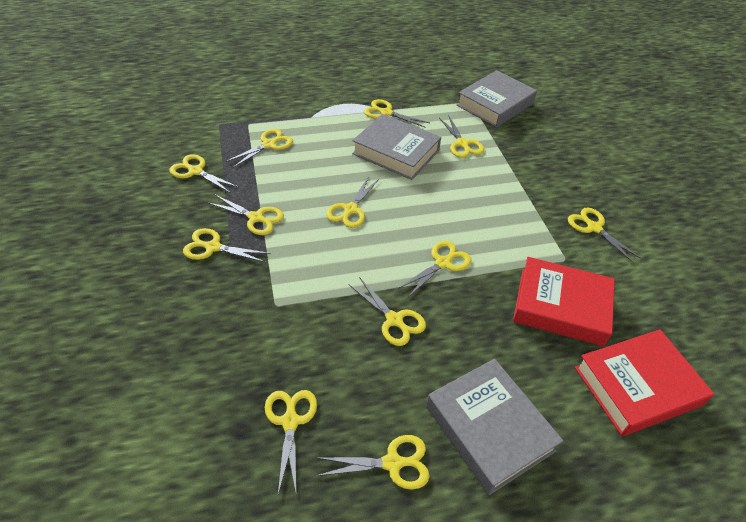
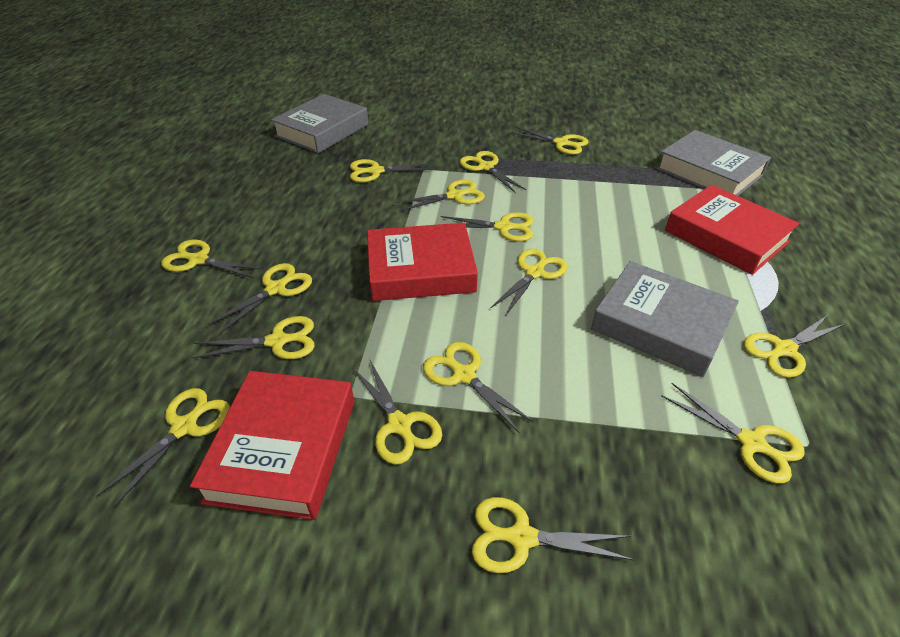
red book: [513,257,615,346] [575,329,714,436] = 2 -> [190,371,354,520] [367,223,478,301] [665,185,800,275] = 3
yellow scissors: [169,154,238,193] [183,228,271,262] [207,194,284,235] [225,129,293,168] [265,390,317,494] [316,435,430,490] [326,176,379,228] [349,277,426,346] [364,99,430,128] [398,241,471,297] [439,115,484,158] [568,208,642,264] = 12 -> [96,388,230,508] [161,240,263,278] [192,316,314,359] [208,263,312,334] [350,159,433,182] [352,360,442,465] [395,179,485,211] [423,342,534,433] [441,212,534,242] [460,151,526,193] [472,497,634,573] [491,248,568,315] [511,127,588,155] [661,383,805,484] [743,315,845,378] = 15

